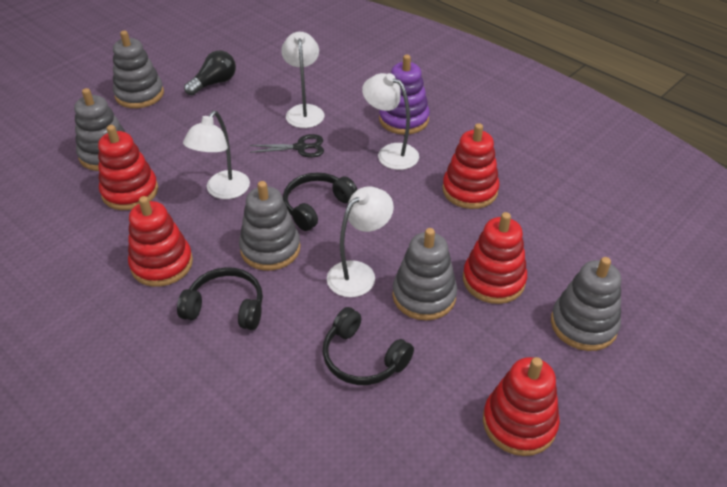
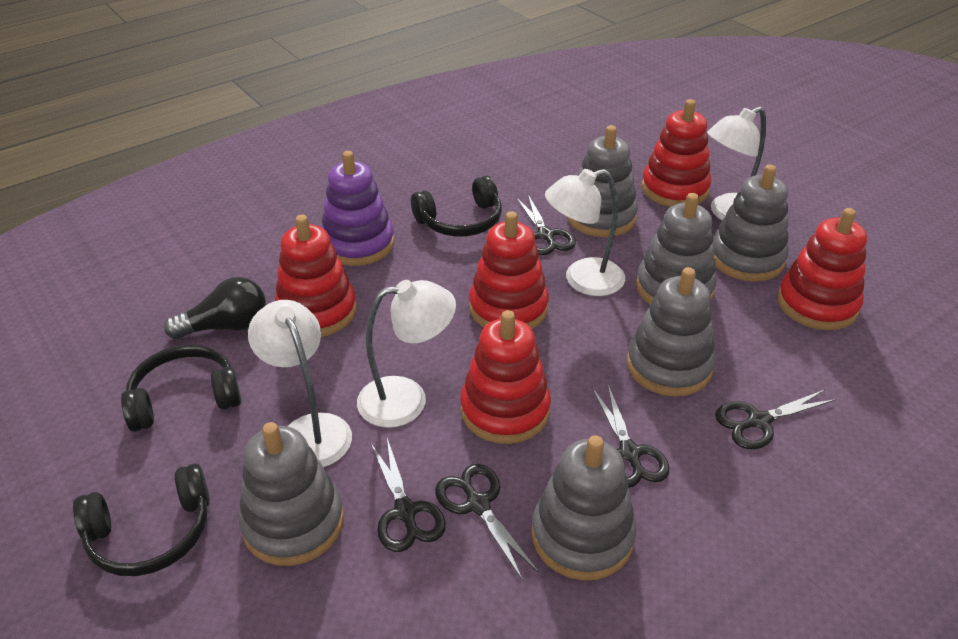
black scissors: [249,134,324,158] = 1 -> [371,438,446,552] [435,464,539,581] [516,195,576,255] [593,385,669,488] [715,390,837,449] = 5
grey stacking toy: [74,88,125,171] [113,31,164,108] [239,181,301,270] [392,228,457,320] [551,257,621,351] = 5 -> [238,422,344,566] [532,435,636,580] [567,125,638,237] [627,267,716,397] [636,193,717,304] [713,165,788,282] = 6

